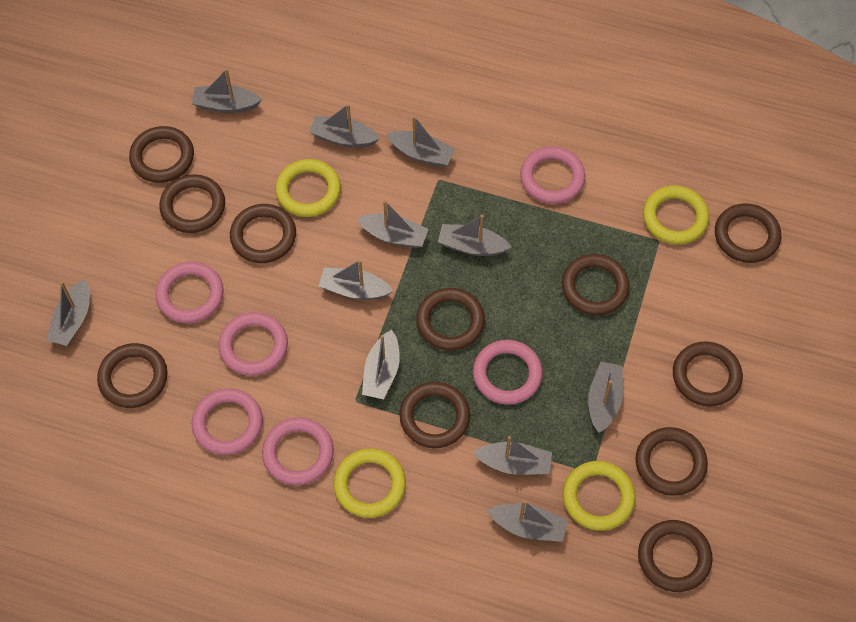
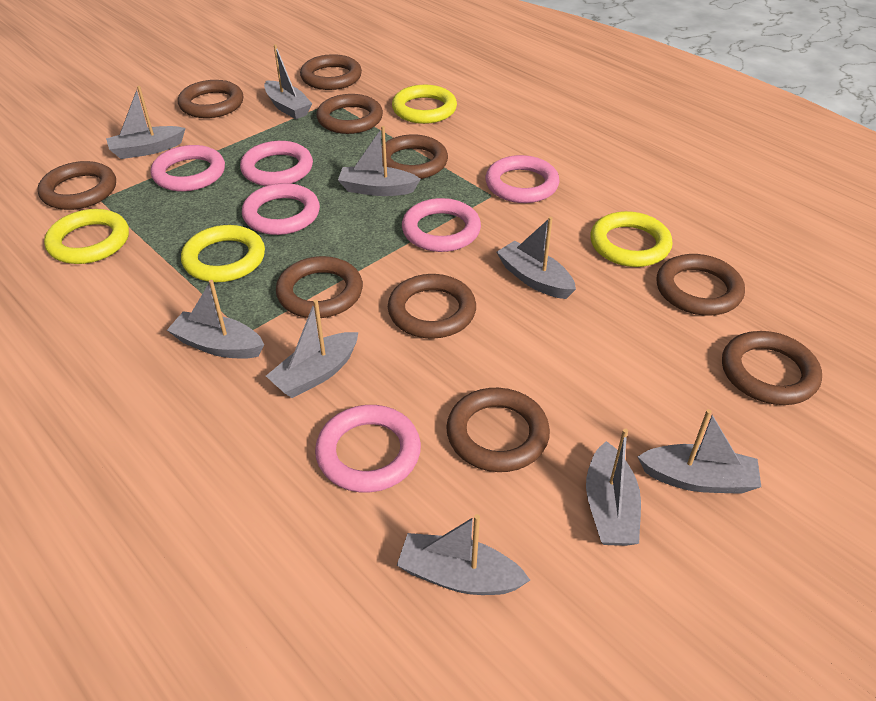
brown ring: [97,343,168,408] [129,126,194,183] [159,175,225,233] [230,204,296,263] [399,382,470,448] [416,288,485,351] [562,254,630,315] [636,427,708,496] [638,520,713,592] [673,341,743,407] [715,203,781,263] = 11 -> [38,161,116,210] [178,80,243,118] [276,256,363,318] [300,54,362,90] [316,94,383,134] [381,135,448,179] [388,274,476,339] [446,388,550,472] [657,254,745,316] [722,331,822,405] = 10
grey boat: [47,279,90,346] [192,69,262,113] [310,104,380,147] [319,260,393,300] [356,200,429,248] [362,330,400,399] [387,116,455,167] [438,215,511,256] [473,436,552,475] [487,500,568,542] [588,362,623,433] = 11 -> [106,86,185,159] [167,280,264,359] [264,44,312,119] [266,300,358,398] [338,126,421,196] [397,514,530,595] [497,217,576,299] [586,428,641,546] [638,409,761,494] = 9

